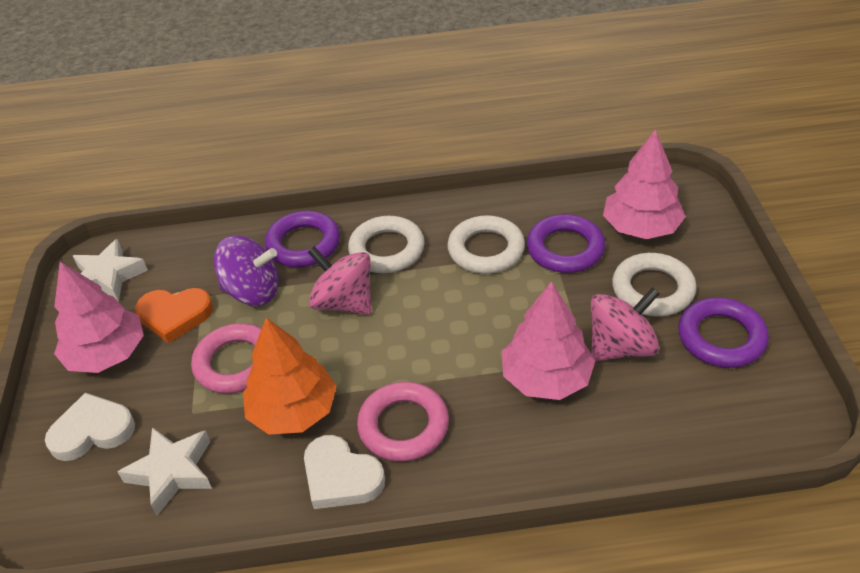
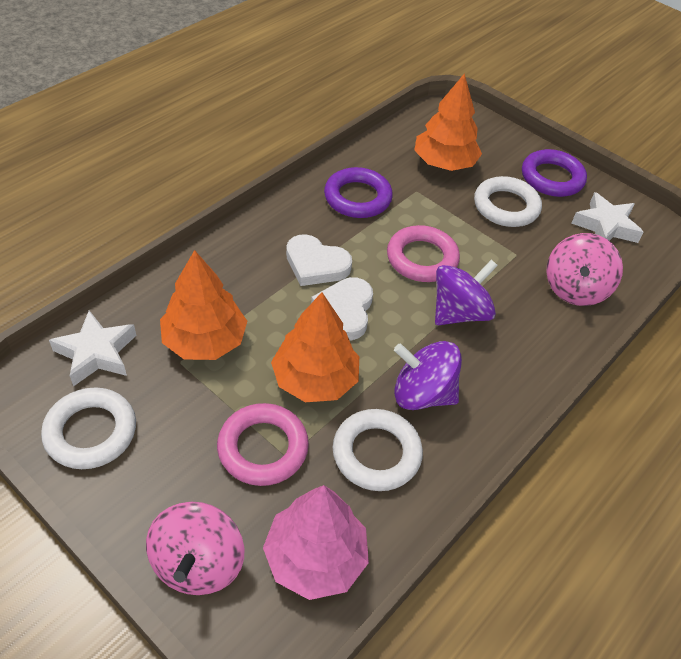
orange heart: [136,288,213,343] = 1 -> none = 0
orange tree: [243,318,337,435] = 1 -> [160,250,247,360] [271,292,359,402] [414,73,482,171] = 3
pink tree: [54,262,144,373] [502,281,595,400] [603,129,686,239] = 3 -> [263,485,369,600] = 1
purple ring: [265,211,340,267] [527,214,606,273] [678,297,769,368] = 3 -> [324,167,393,218] [522,149,587,197] = 2
purple spinning top: [214,235,279,306] = 1 -> [394,341,462,410] [435,260,498,325] = 2

